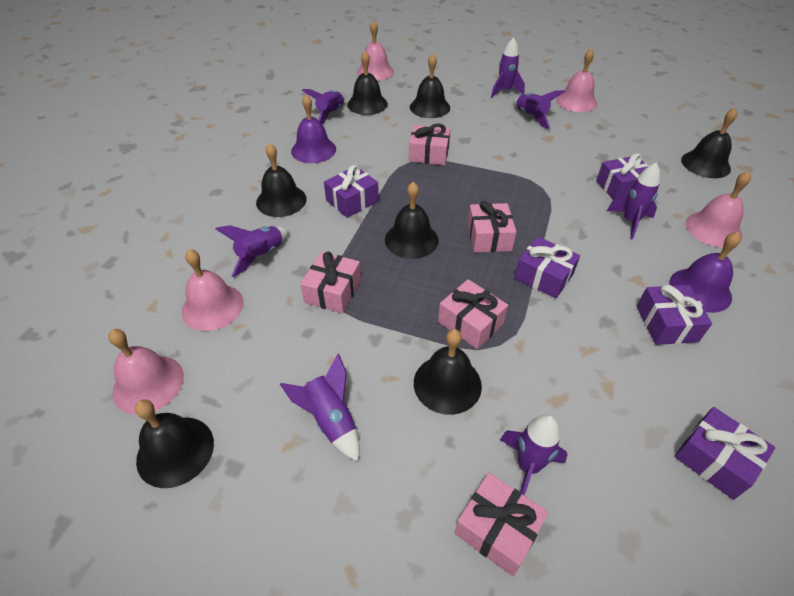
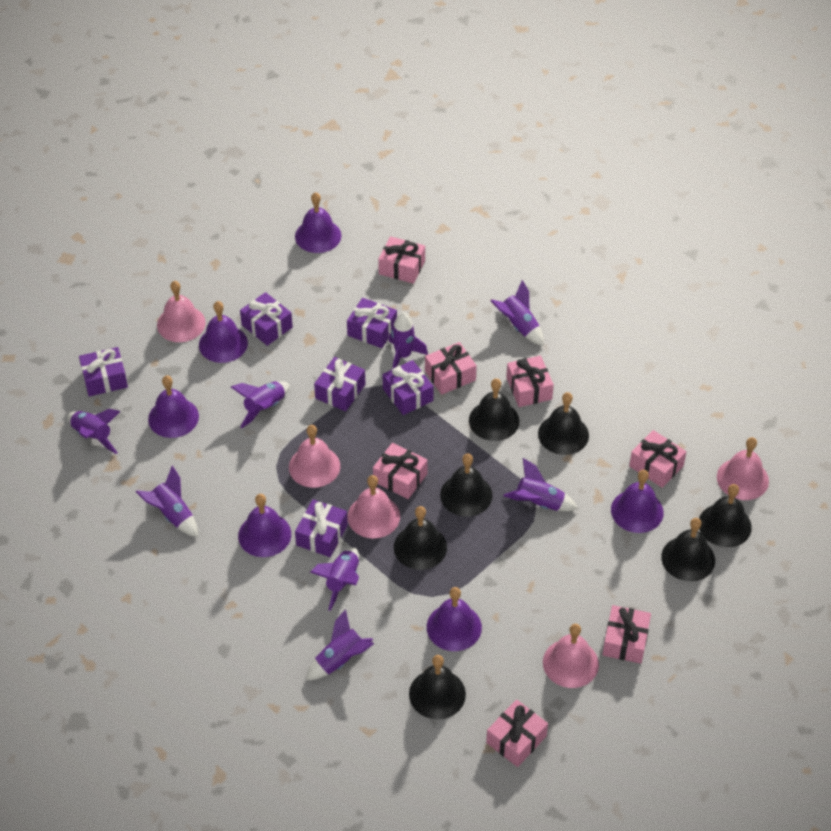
pink gift: [300,251,361,314] [409,123,451,165] [438,279,508,349] [455,473,549,576] [467,201,516,253] = 5 -> [373,443,427,499] [378,236,425,284] [425,342,477,395] [486,700,548,767] [506,356,554,407] [602,605,651,664] [629,430,686,488] = 7
purple bell: [291,94,336,163] [669,232,741,313] = 2 -> [148,375,199,438] [199,301,248,363] [238,494,291,557] [295,192,342,253] [427,587,482,651] [611,470,664,533] = 6
purple gift: [324,165,379,218] [514,237,580,298] [596,153,648,200] [637,285,712,345] [674,407,775,500] = 5 -> [79,347,128,396] [240,292,293,346] [295,499,348,557] [314,357,365,412] [347,298,397,348] [382,360,434,415] = 6
purple rocket: [216,225,289,277] [280,354,360,461] [302,89,345,125] [491,37,525,98] [500,414,568,495] [513,90,565,129] [607,162,660,240] = 7 -> [67,409,120,454] [136,465,198,537] [231,381,289,428] [306,609,374,680] [310,548,359,611] [389,312,428,369] [490,280,544,346] [503,458,578,511] = 8

